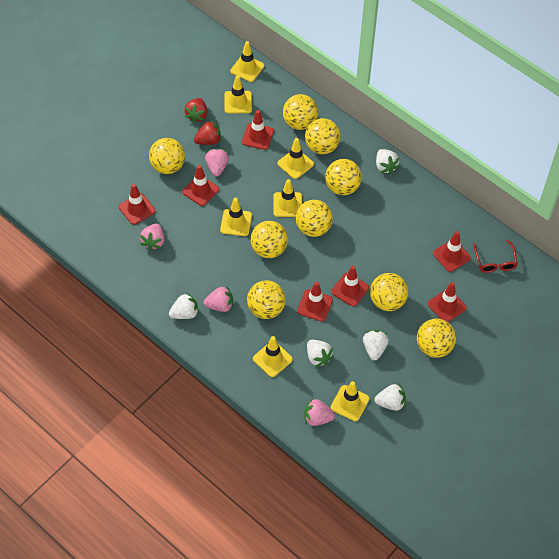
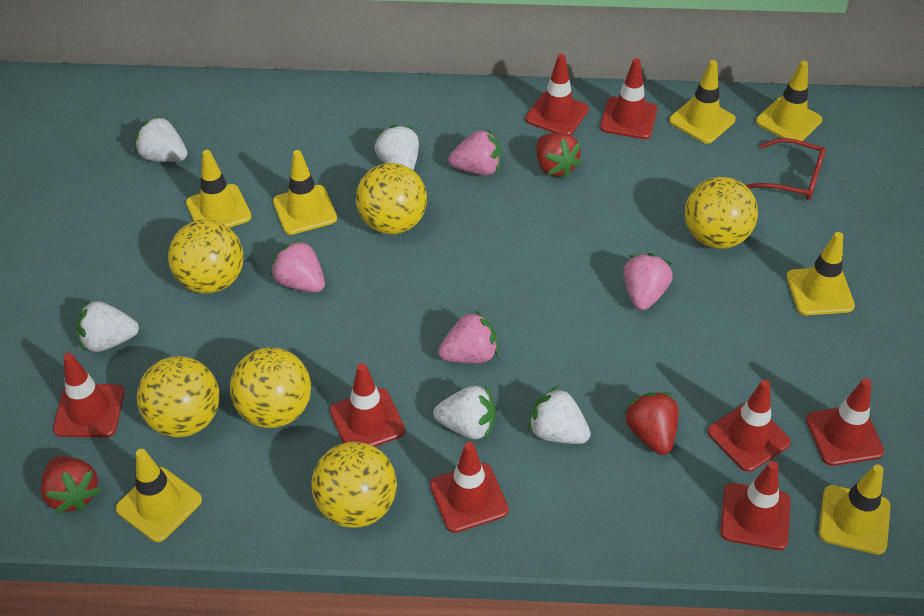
red strawberry: [184,98,208,123] [194,120,221,145] = 2 -> [41,456,101,514] [537,132,582,179] [624,392,679,455] = 3
red traffic cone: [119,184,156,225] [182,165,219,206] [242,110,274,150] [297,282,333,322] [331,266,369,307] [428,282,467,322] [433,231,471,272] = 7 -> [53,353,125,437] [330,363,405,447] [430,442,509,533] [525,54,589,135] [600,58,658,139] [708,380,791,472] [720,461,791,550] [806,378,884,466] = 8
yellow ball: [149,138,185,174] [247,280,286,319] [250,221,288,258] [283,94,318,130] [296,200,333,237] [305,118,341,154] [325,159,362,195] [370,273,409,311] [417,319,456,358] = 9 -> [137,356,219,437] [168,220,244,294] [230,347,311,428] [311,442,397,528] [356,163,427,234] [685,177,758,249] = 6

